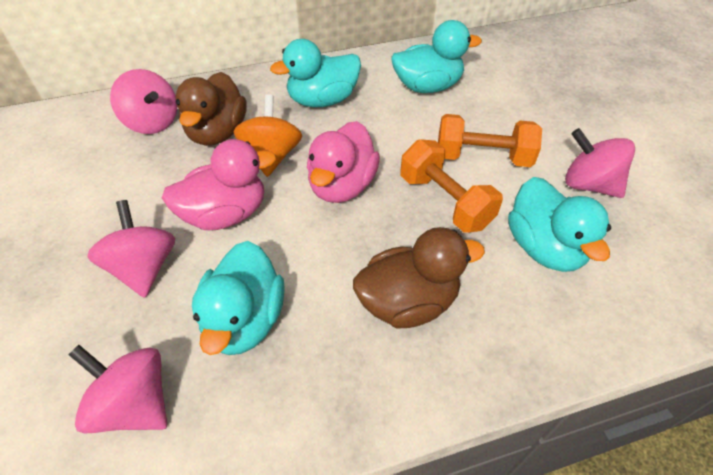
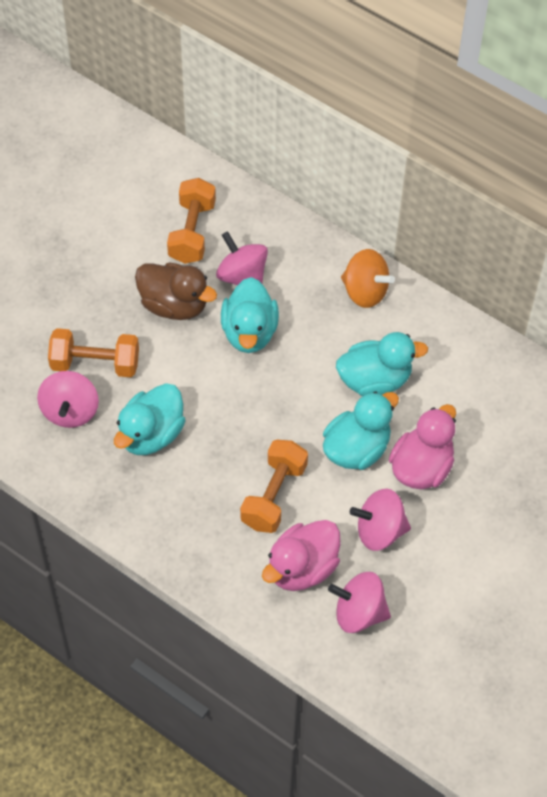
brown duck: [175,72,247,146] [353,227,485,328] = 2 -> [135,263,217,320] = 1
orange dumbbell: [400,139,503,233] [438,114,542,167] = 2 -> [48,328,139,377] [167,178,216,264] [240,440,308,533] = 3

